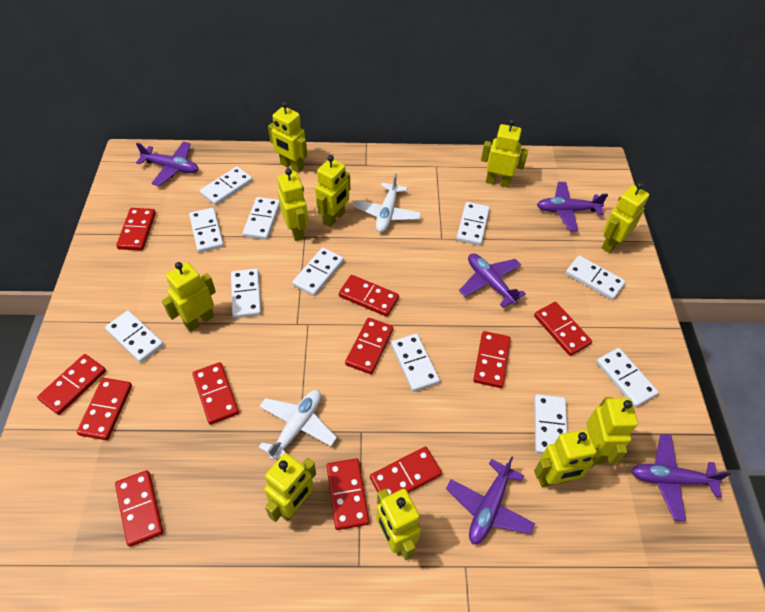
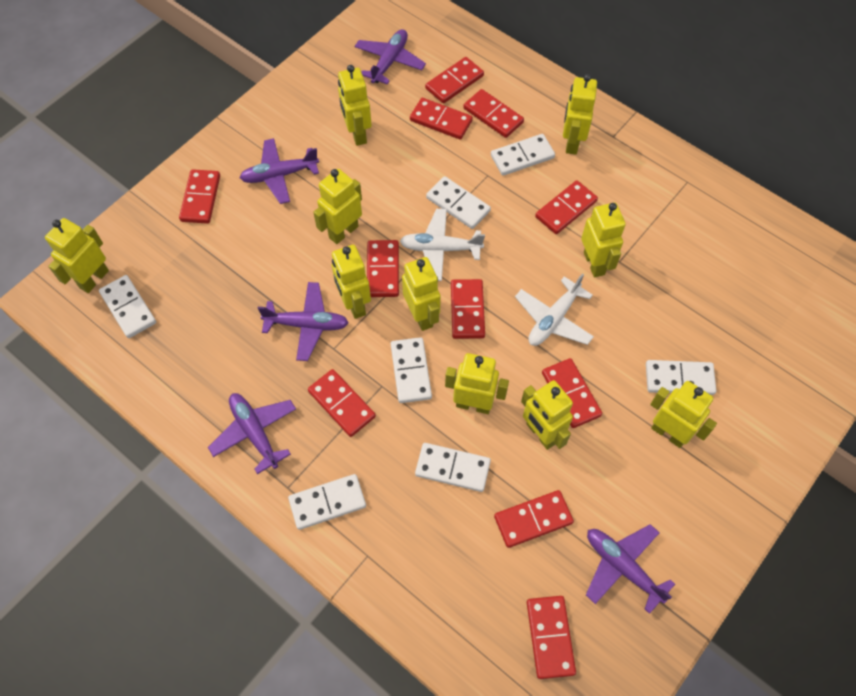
white domino: [105,310,164,363] [189,208,224,253] [200,166,253,206] [231,269,261,318] [243,197,280,240] [292,247,344,296] [391,334,440,392] [456,202,490,245] [534,394,567,454] [566,255,626,300] [596,348,659,407] = 11 -> [99,275,156,338] [288,474,366,530] [391,337,432,403] [415,443,491,492] [426,176,491,229] [491,134,555,176] [646,360,716,395] = 7

